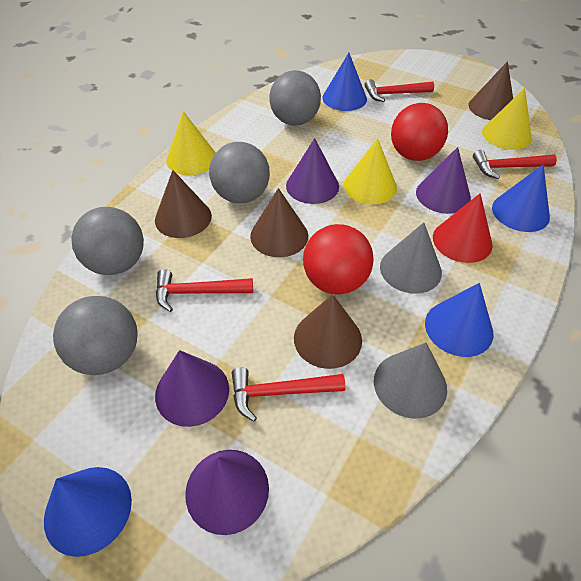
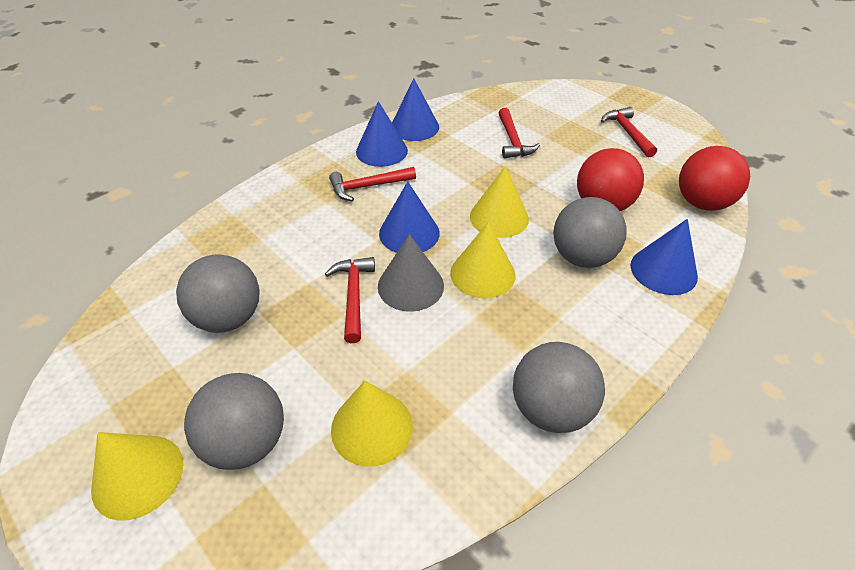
brown cone: [155,170,212,238] [250,188,308,257] [294,294,362,369] [469,61,513,120] = 4 -> none = 0
grey cone: [374,343,447,419] [380,222,442,294] = 2 -> [378,234,444,312] = 1
purple cone: [155,350,229,427] [185,450,269,535] [286,138,339,204] [416,147,471,214] = 4 -> none = 0
red cone: [433,193,493,263] = 1 -> none = 0
yellow cone: [166,111,216,175] [344,138,397,204] [482,88,532,150] = 3 -> [91,432,183,521] [331,380,413,467] [450,222,515,299] [470,166,529,238] = 4

